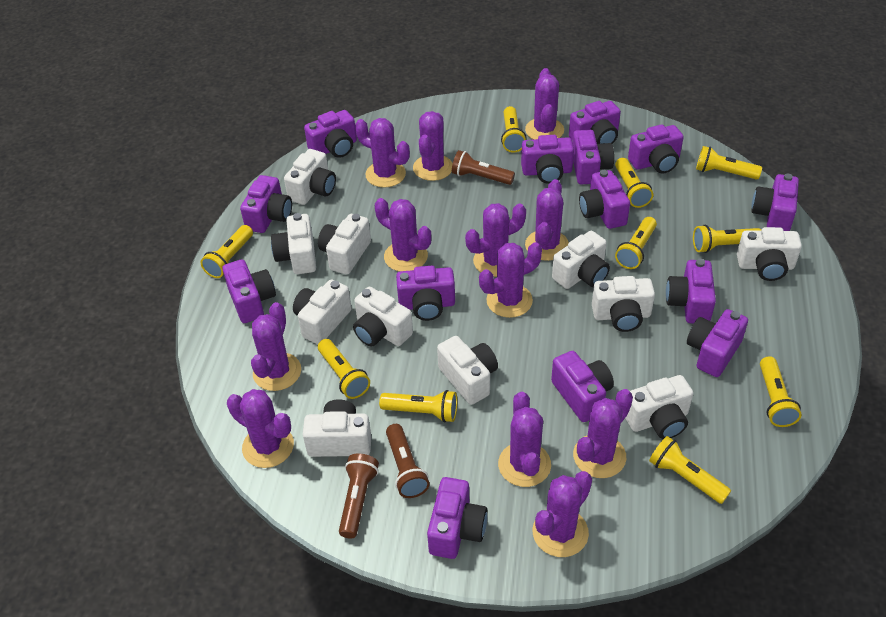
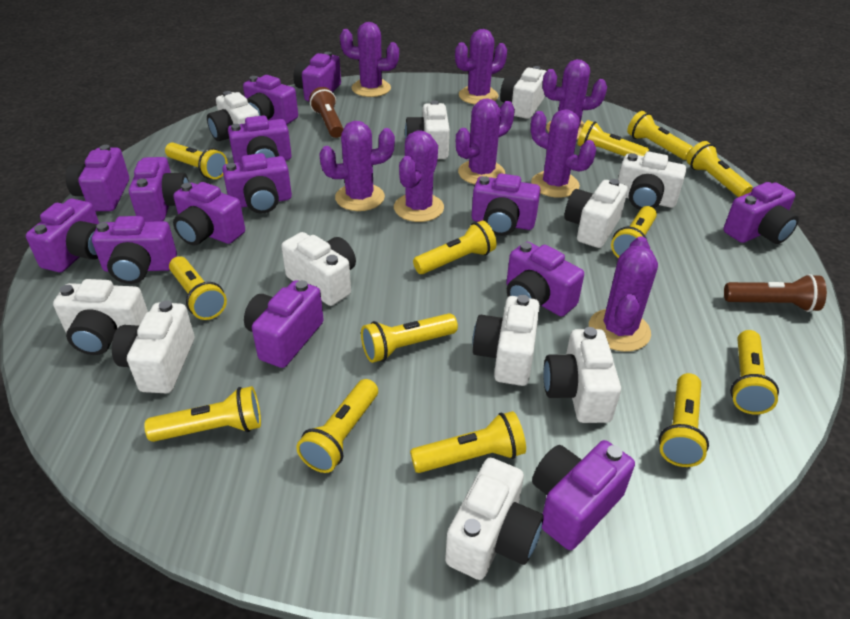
brown flashlight: [339,453,379,539] [386,424,430,498] [452,150,515,185] = 3 -> [309,87,343,138] [724,274,827,312] = 2
purple cactus: [227,389,294,468] [251,302,301,391] [355,118,410,188] [375,198,431,272] [413,111,453,181] [465,203,526,277] [479,242,542,318] [498,392,551,487] [525,68,564,140] [525,179,569,261] [533,471,592,557] [573,389,633,478] = 12 -> [319,121,395,211] [340,22,399,97] [394,130,444,222] [455,29,507,104] [456,98,515,184] [531,109,596,198] [543,59,607,139] [589,236,658,352] = 8
yellow flashlight: [201,225,253,278] [318,339,370,399] [379,390,457,422] [501,106,527,152] [615,158,653,208] [615,217,657,269] [649,436,731,504] [693,225,761,253] [696,146,762,180] [760,356,802,427] = 10 -> [144,386,261,442] [165,142,228,179] [169,256,227,320] [296,379,378,473] [361,313,458,363] [410,411,526,473] [413,221,497,274] [577,120,649,156] [611,206,657,258] [627,111,693,160] [659,373,709,467] [687,141,753,197] [730,330,779,414] = 13

